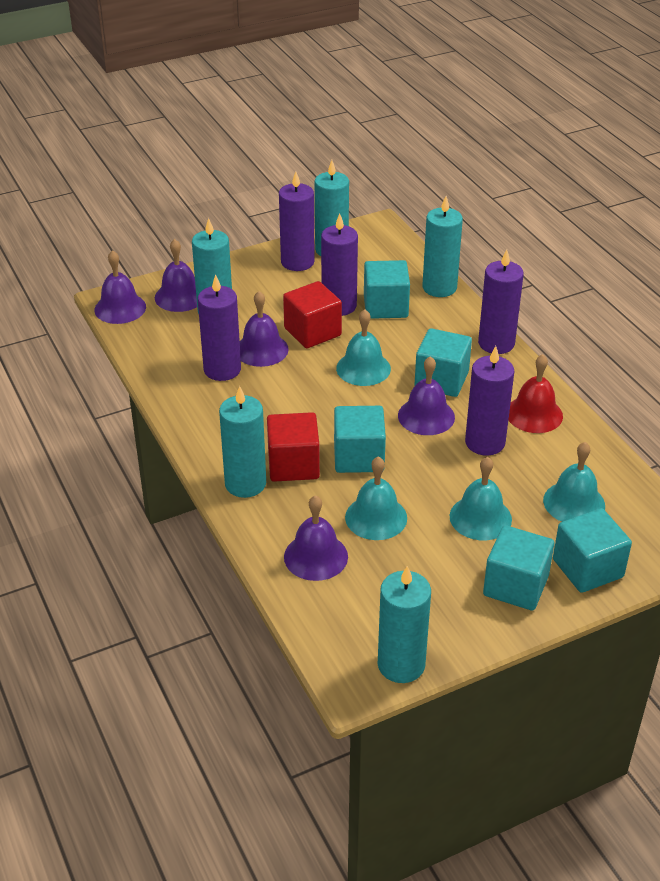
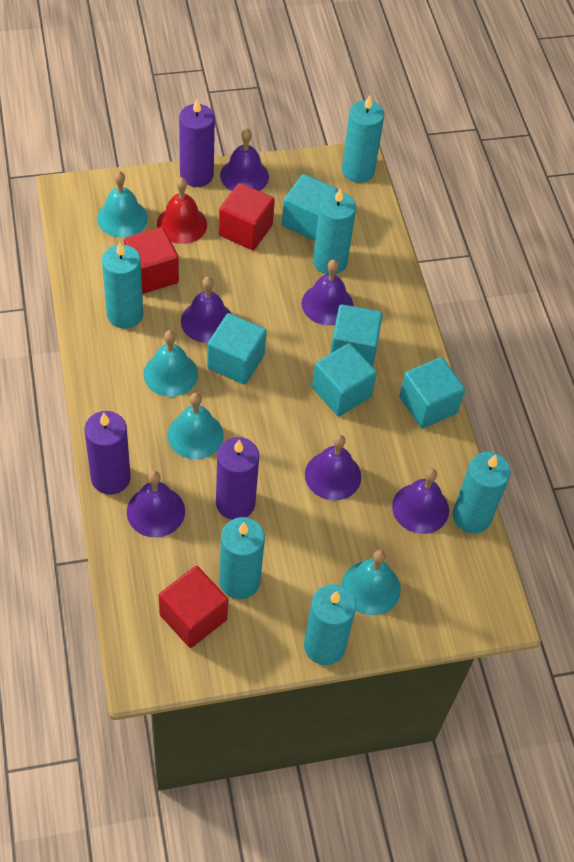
purple bell: [94,250,146,324] [155,239,197,312] [240,291,289,367] [284,495,348,581] [398,356,455,435] = 5 -> [127,471,185,537] [181,277,231,343] [220,128,269,191] [302,259,354,325] [305,434,361,501] [392,468,449,534] = 6
purple candle: [198,274,241,381] [279,172,315,271] [321,213,358,316] [465,346,514,456] [478,250,524,354] = 5 -> [84,411,131,495] [179,99,215,187] [216,437,259,520] = 3
red cube: [267,412,320,482] [283,281,342,349] = 2 -> [124,227,179,294] [159,566,229,648] [219,183,275,250] = 3
turquoise candle: [192,218,232,314] [219,386,266,498] [315,160,349,256] [378,566,431,683] [422,196,463,297] = 5 -> [102,242,143,329] [219,517,265,599] [304,584,356,665] [313,188,356,274] [342,95,384,183] [453,452,511,533] = 6

